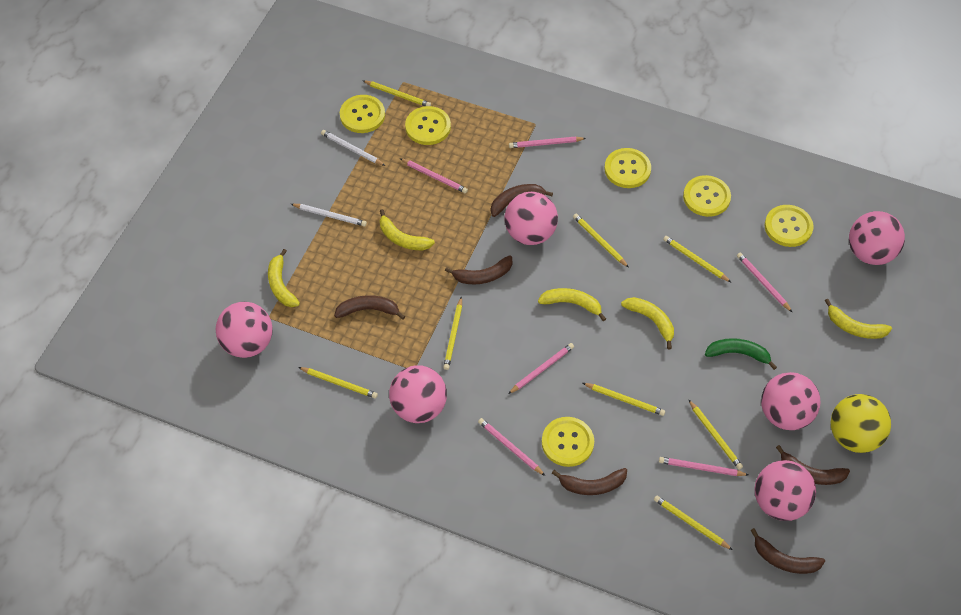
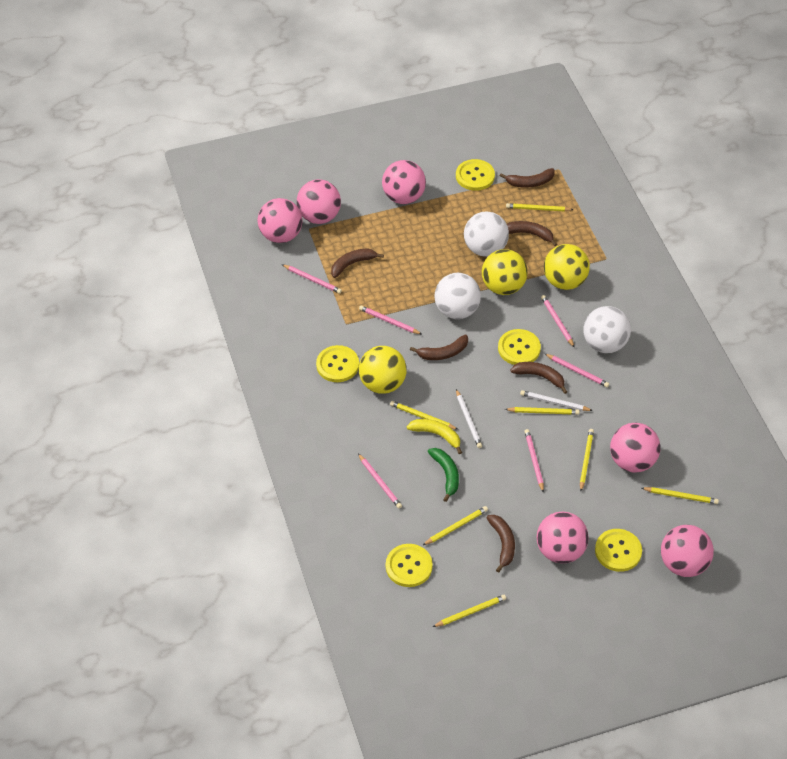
white ball: none = 0 -> [434,273,481,319] [464,211,509,257] [583,306,631,353] = 3
yellow ball: [831,394,891,453] = 1 -> [359,346,407,394] [482,249,528,295] [544,244,590,290] = 3
yellow banana: [268,249,300,307] [380,209,435,250] [538,288,606,321] [621,297,674,349] [825,299,892,339] = 5 -> [407,419,462,454] = 1
yellow button: [340,95,385,133] [405,106,451,145] [542,417,594,467] [604,148,651,188] [683,175,731,217] [765,205,814,247] = 6 -> [316,345,359,382] [386,544,433,587] [456,159,495,191] [498,329,541,365] [595,529,642,572] = 5
yellow pencil: [298,367,378,399] [362,80,431,106] [443,296,462,370] [573,214,629,268] [583,383,665,416] [654,495,733,550] [663,236,732,283] [688,399,743,470] = 8 -> [390,401,458,430] [423,506,488,545] [433,595,506,627] [505,407,580,415] [506,203,574,212] [580,429,594,491] [642,487,719,504] = 7

